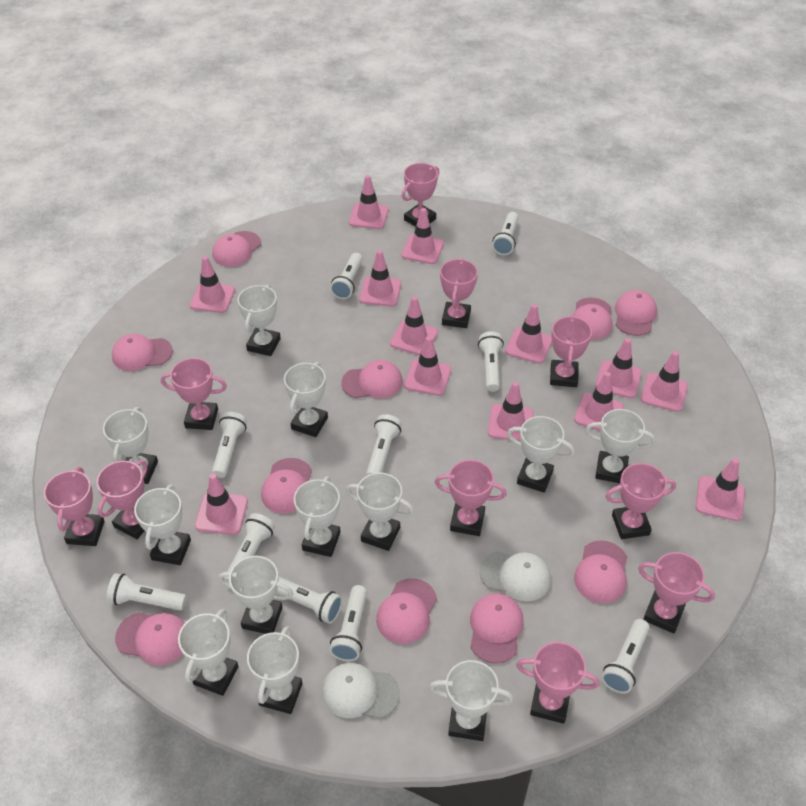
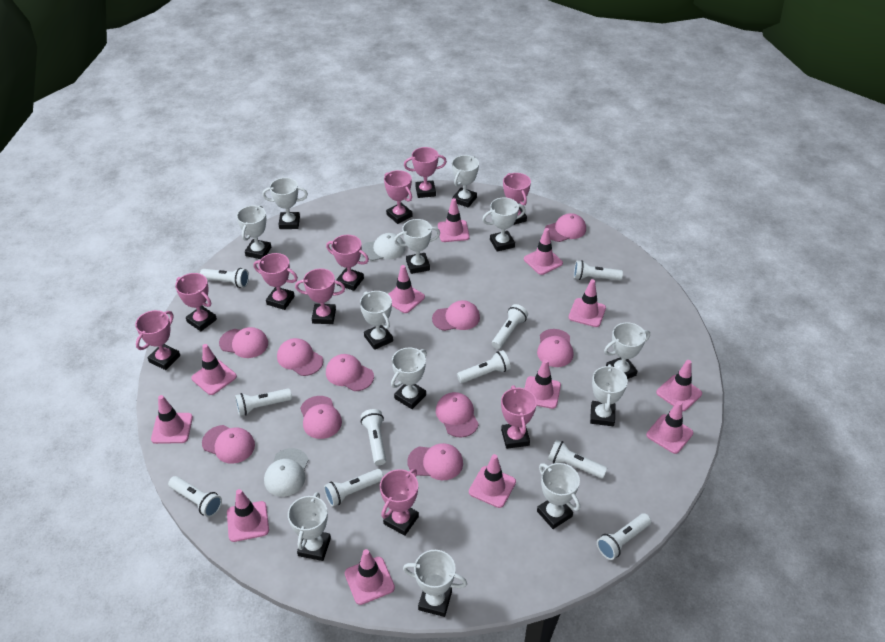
pink traffic cone: [190,256,235,313] [195,473,248,535] [349,175,389,229] [359,250,401,307] [390,296,438,355] [401,208,444,264] [404,336,451,396] [488,382,533,441] [505,304,552,364] [574,372,624,431] [595,338,642,398] [641,351,688,412] [696,458,745,521] = 13 -> [151,395,193,444] [191,344,237,395] [227,489,269,542] [345,549,395,605] [388,265,425,313] [438,198,470,242] [469,454,516,508] [524,228,563,275] [524,359,561,409] [569,279,606,327] [646,401,693,454] [656,360,702,411] = 12

